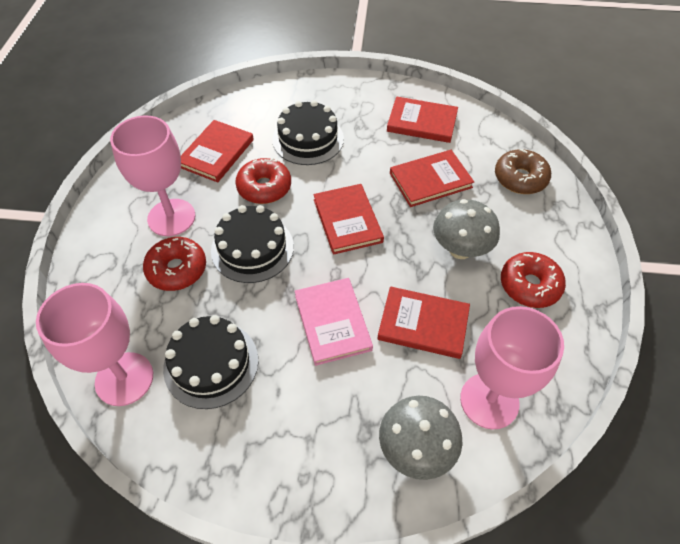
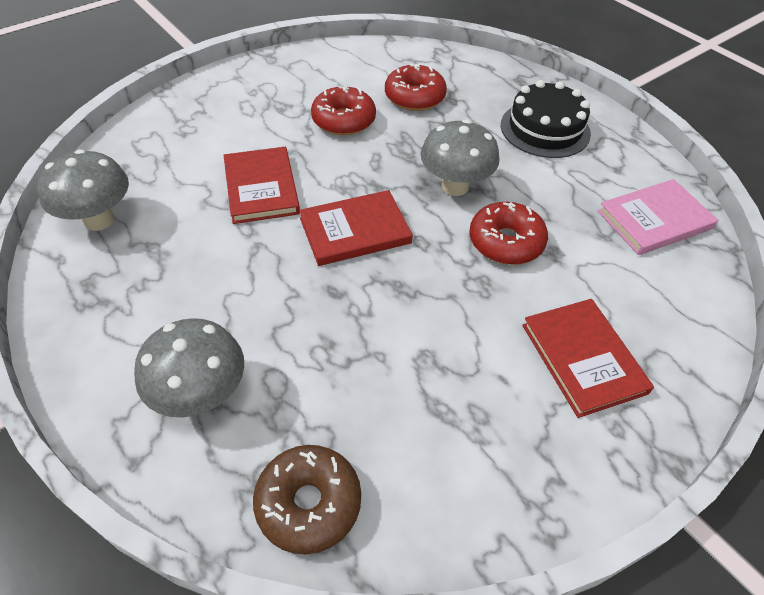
black cake: [163,315,258,409] [211,205,294,283] [272,100,344,165] = 3 -> [501,80,591,158] = 1
grey mushroom: [379,396,462,480] [433,199,500,259] = 2 -> [37,149,129,231] [134,318,244,418] [421,120,499,196] = 3
pink goblet: [36,283,153,406] [110,115,195,236] [460,306,564,430] = 3 -> none = 0
red book: [181,120,254,183] [313,184,384,255] [377,286,470,359] [387,97,458,143] [390,150,474,207] = 5 -> [224,147,300,224] [299,190,413,266] [522,299,654,418] = 3

